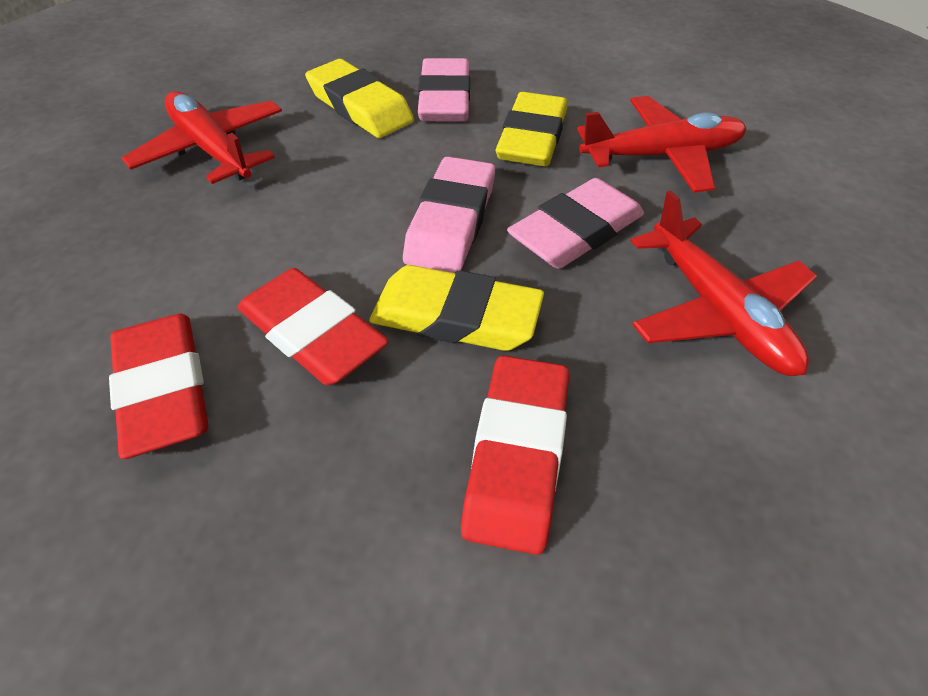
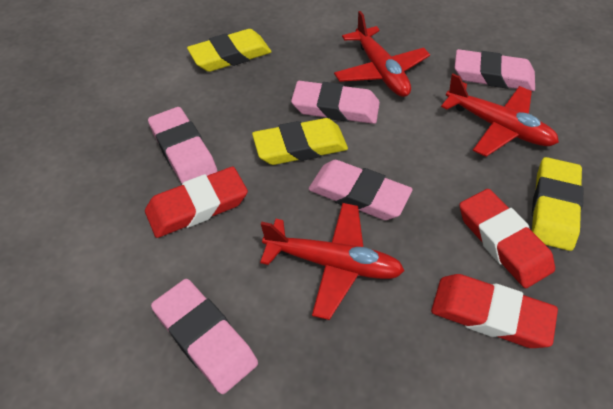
pink eraser: [403,156,495,273] [418,58,470,122] [507,178,644,269] = 3 -> [148,107,218,184] [151,279,258,394] [291,81,380,124] [308,160,412,220] [455,49,535,91] = 5

